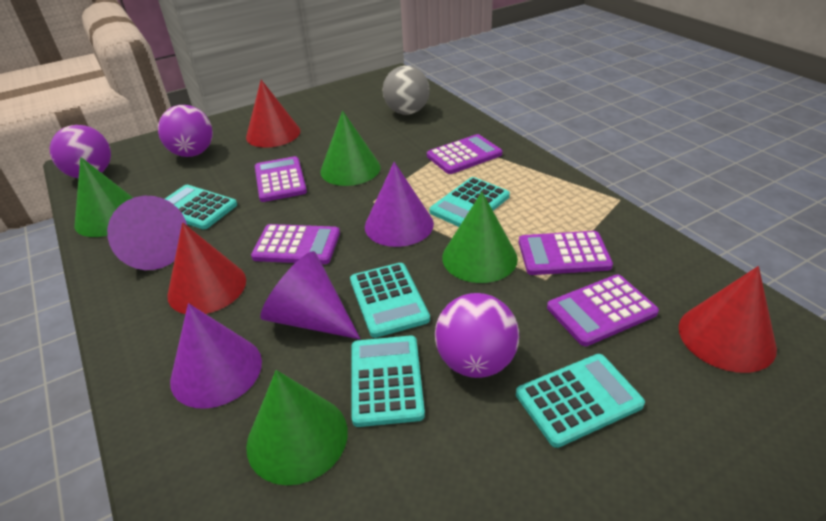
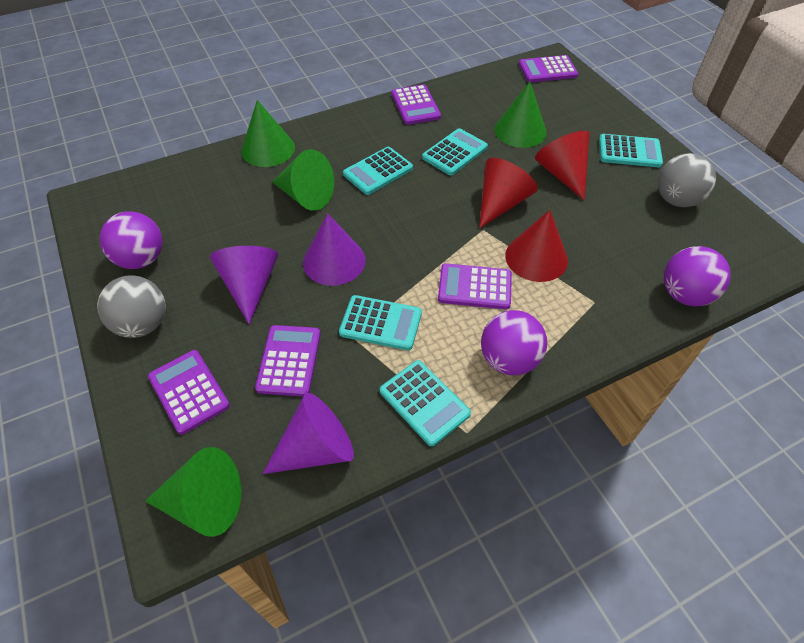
grey ball: [383,66,430,115] = 1 -> [97,275,166,338] [658,153,716,207] = 2
purple cone: [107,196,187,270] [170,303,262,409] [260,251,360,339] [365,162,434,247] = 4 -> [210,246,278,324] [263,393,354,474] [303,213,365,286] = 3

